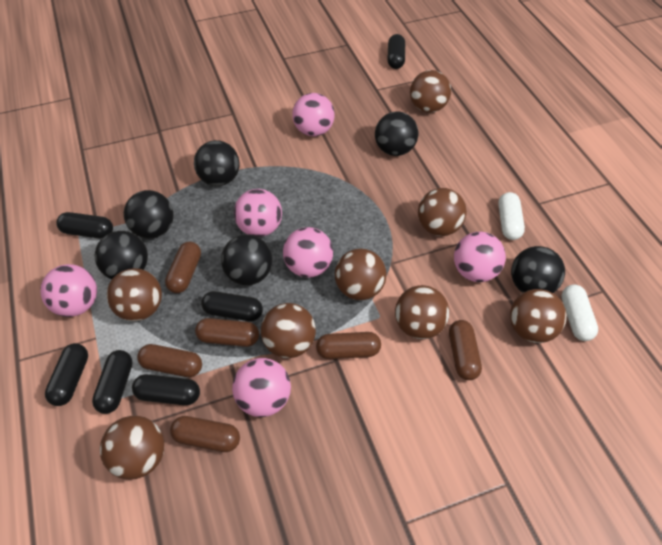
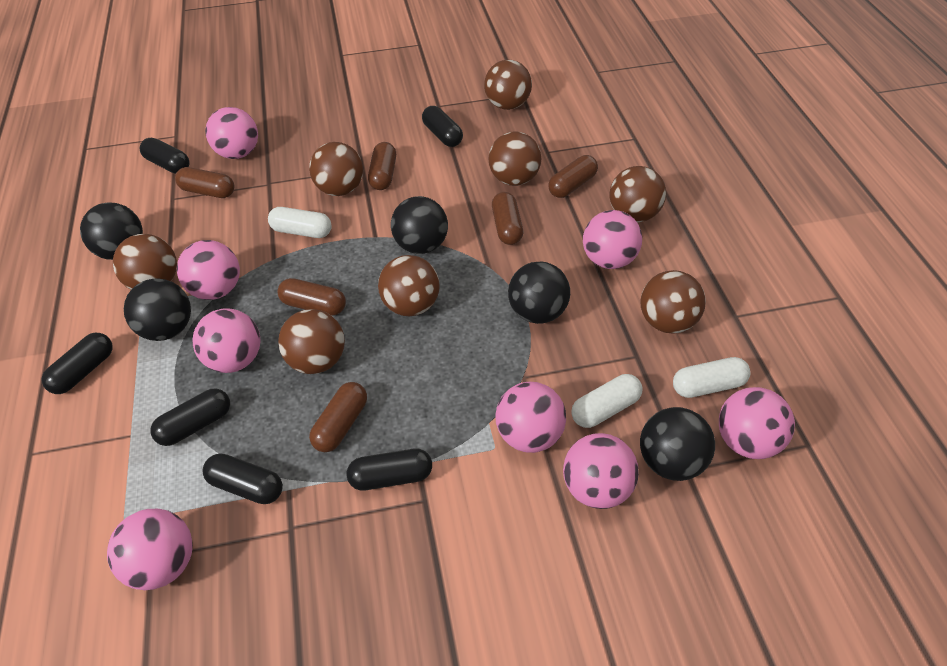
black ball: [95,231,148,279] [124,190,174,239] [194,140,240,186] [221,234,272,285] [375,111,418,156] [511,246,565,293] = 6 -> [80,202,143,260] [124,278,191,341] [391,196,448,254] [508,261,570,324] [640,407,715,481] = 5
pink ball: [40,264,97,317] [232,358,291,417] [234,189,282,237] [283,227,333,278] [292,93,335,136] [454,232,506,282] = 6 -> [107,509,193,590] [177,240,240,300] [193,308,260,373] [205,107,258,159] [495,382,566,453] [563,433,639,509] [583,210,642,269] [719,387,795,459] = 8
white capsule: [498,192,525,240] [562,284,598,341] = 2 -> [268,207,332,238] [571,374,643,428] [673,357,750,398] = 3

